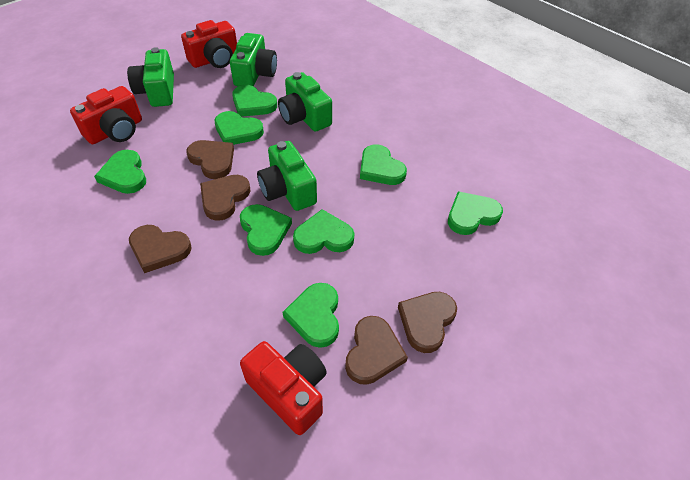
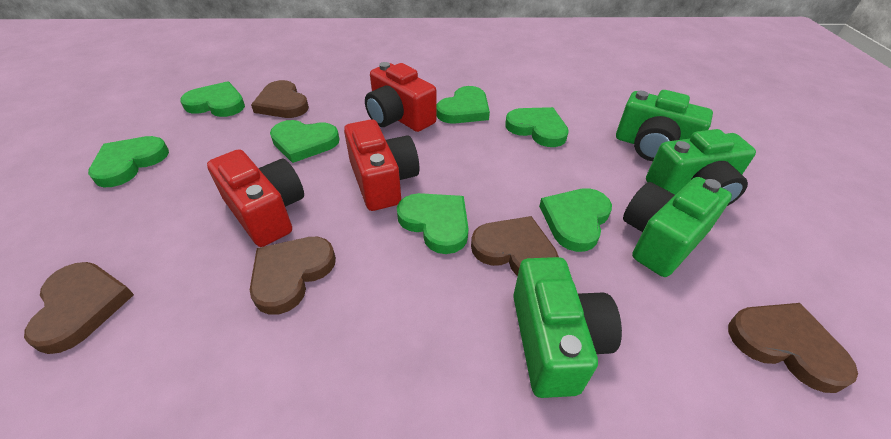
green heart: [94,150,146,194] [215,111,264,145] [232,85,277,117] [240,204,292,256] [283,283,339,348] [293,209,354,254] [360,144,407,185] [448,191,503,235] = 8 -> [88,136,169,187] [180,81,245,117] [270,120,339,163] [397,193,468,254] [437,86,490,124] [505,107,569,147] [539,188,612,252] = 7

